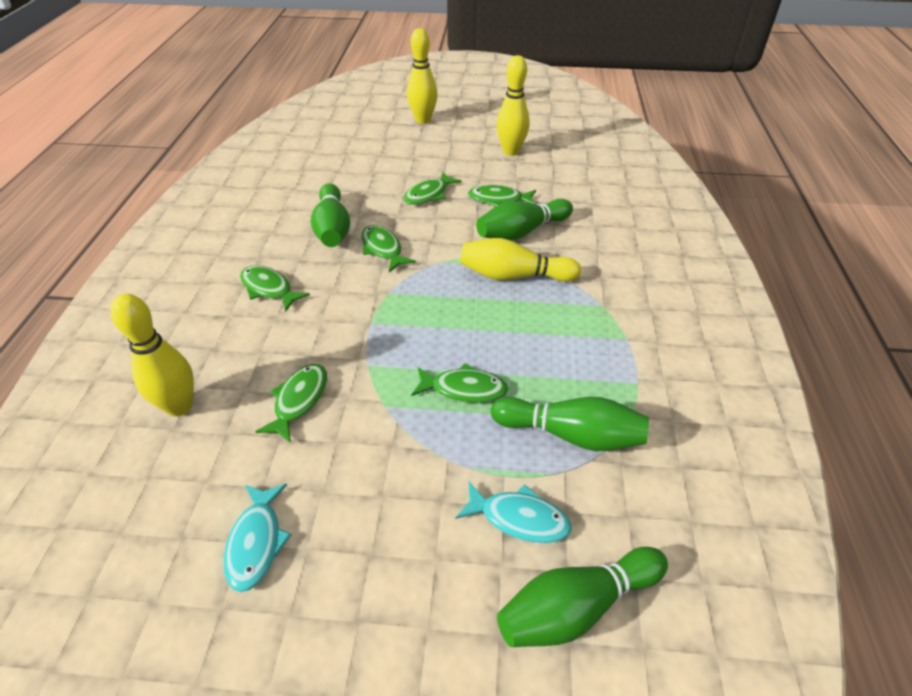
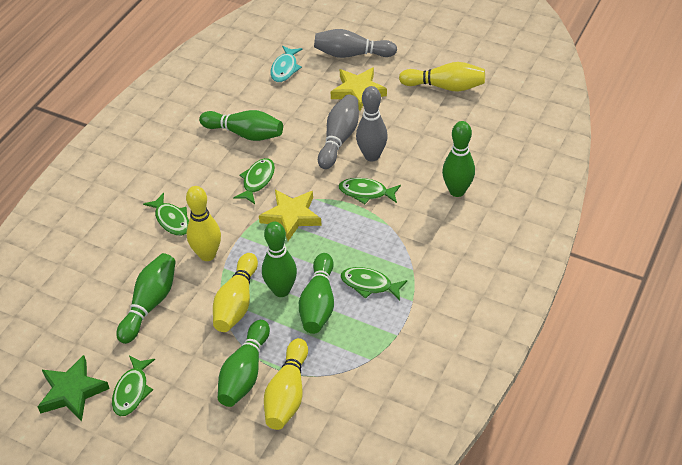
green bowling pin: [311,183,350,247] [476,199,573,241] [491,397,649,451] [497,547,668,647] = 4 -> [116,253,176,344] [199,110,283,141] [218,320,270,407] [262,222,297,297] [299,253,334,334] [442,121,475,197] = 6
green fish: [240,265,310,312] [255,364,327,443] [361,225,416,272] [403,172,462,205] [411,363,508,403] [468,185,536,207] = 6 -> [112,355,155,416] [143,193,189,236] [233,158,275,204] [338,178,401,204] [341,267,408,301] = 5
green star: none = 0 -> [38,355,110,421] = 1
grey bowling pin: none = 0 -> [314,29,397,58] [318,95,359,169] [356,86,388,162] = 3
turquoise fish: [224,484,291,592] [456,482,572,543] = 2 -> [270,46,303,82] = 1
yellow star: none = 0 -> [259,189,322,241] [331,67,387,111] = 2

